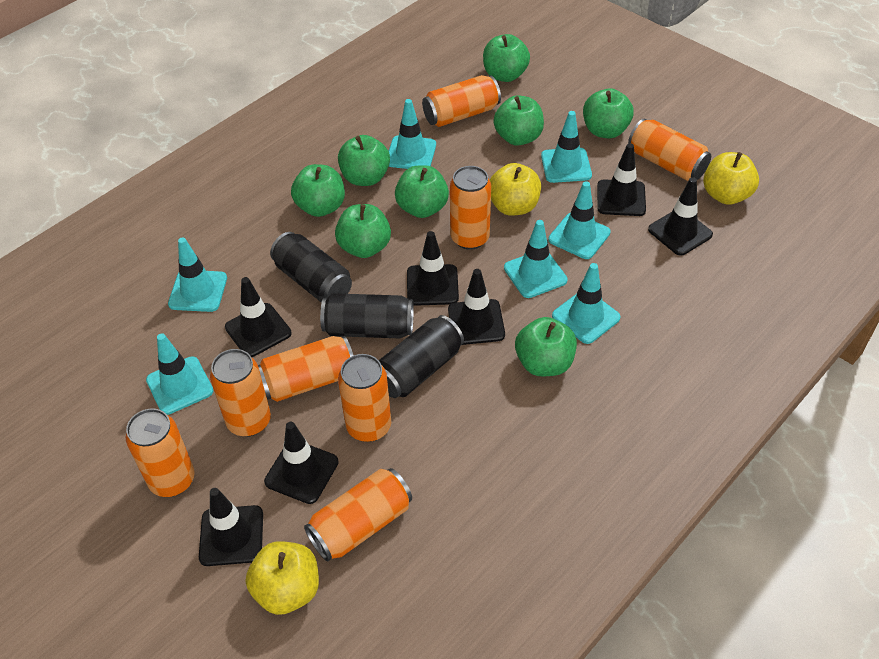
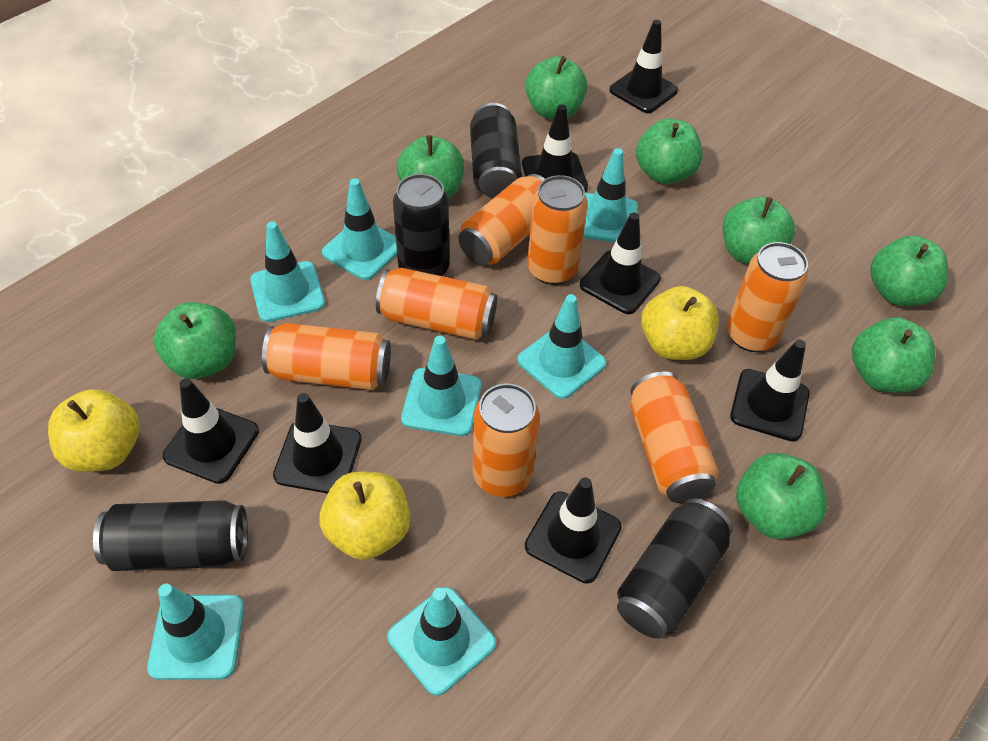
black can: [270,232,352,303] [320,293,414,338] [379,315,464,398] = 3 -> [93,500,248,571] [393,174,450,276] [470,103,522,198] [617,498,733,639] = 4
orange can: [126,408,195,497] [210,349,271,437] [258,336,354,402] [304,468,412,561] [338,354,391,442] [422,75,501,127] [450,166,491,250] [628,119,711,181] = 8 -> [262,323,391,390] [376,268,497,340] [459,174,545,265] [473,384,540,497] [527,175,588,285] [630,371,719,503] [727,242,808,352] = 7

